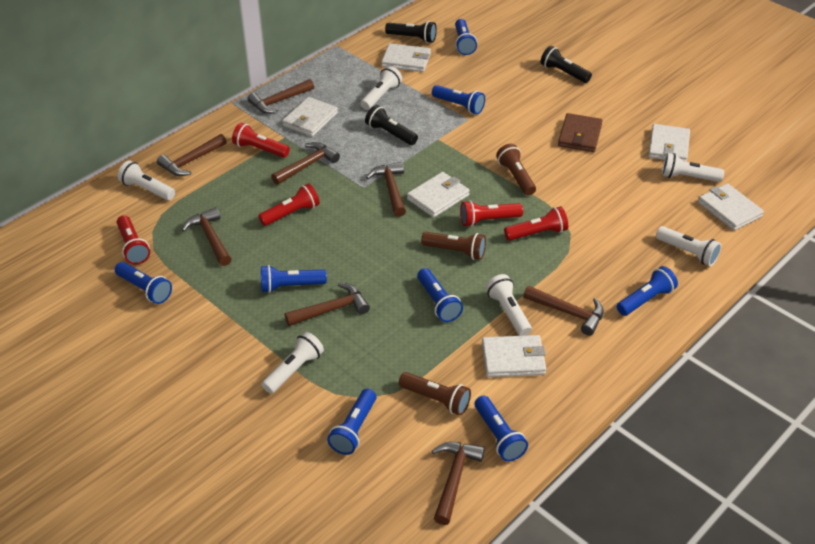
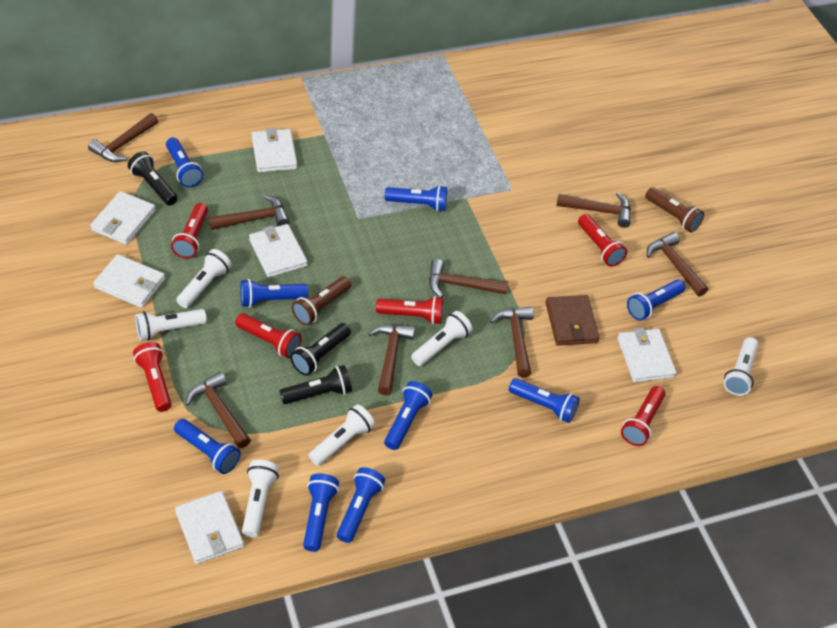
blue flashlight: [115,262,172,304] [261,265,327,293] [327,389,376,455] [417,268,463,322] [432,85,485,114] [455,19,477,55] [475,396,528,462] [617,266,678,316] = 8 -> [166,138,203,187] [174,419,241,474] [240,279,308,308] [303,474,339,552] [337,467,385,543] [384,381,432,450] [385,185,447,212] [509,378,580,423] [627,280,685,321] = 9
brown flashlight: [399,372,471,416] [421,232,486,260] [496,144,536,196] = 3 -> [292,276,351,325] [645,187,704,233] = 2
red flashlight: [117,215,150,265] [232,123,290,158] [258,183,320,226] [460,200,523,227] [504,206,568,241] = 5 -> [133,342,172,412] [171,203,208,258] [235,313,302,358] [376,296,443,324] [578,214,627,267] [621,386,665,446] = 6

